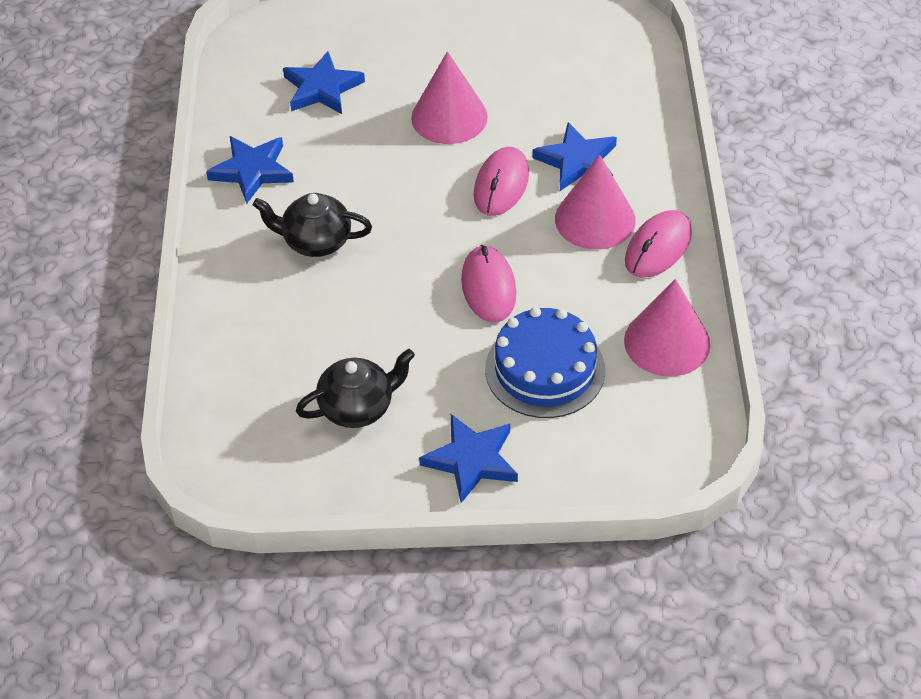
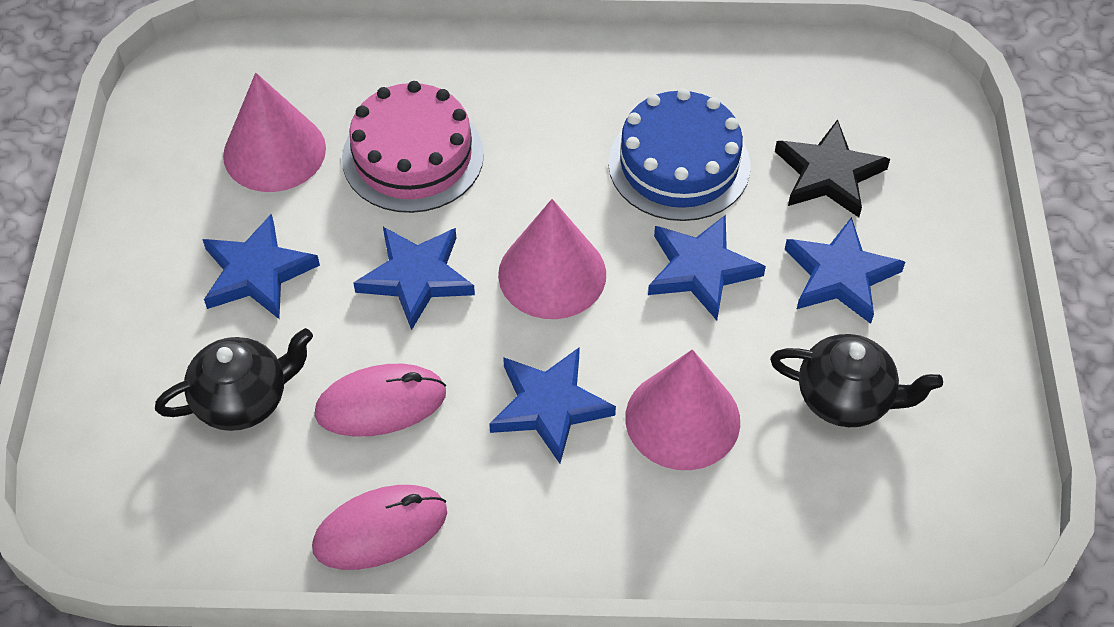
black star: none = 0 -> [775,119,890,217] = 1
blue star: [206,136,294,204] [283,51,365,114] [419,414,518,503] [533,122,617,191] = 4 -> [203,213,320,319] [353,227,475,330] [489,347,616,464] [648,215,766,320] [785,217,905,324] = 5
pink cake: none = 0 -> [342,81,484,213] = 1
pink mouse: [461,245,516,323] [474,147,529,216] [625,210,692,278] = 3 -> [312,485,447,570] [315,364,446,437] = 2

